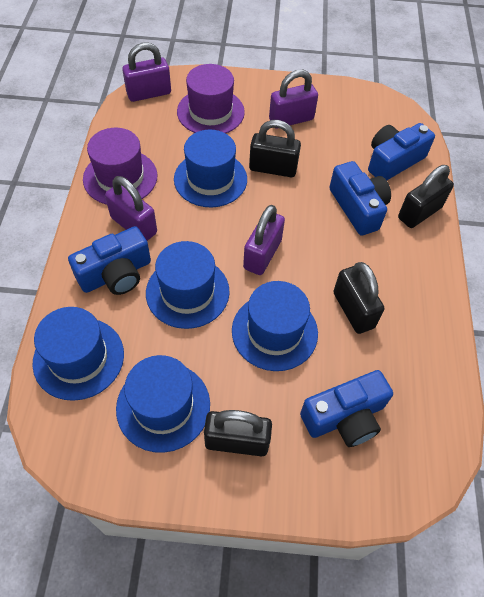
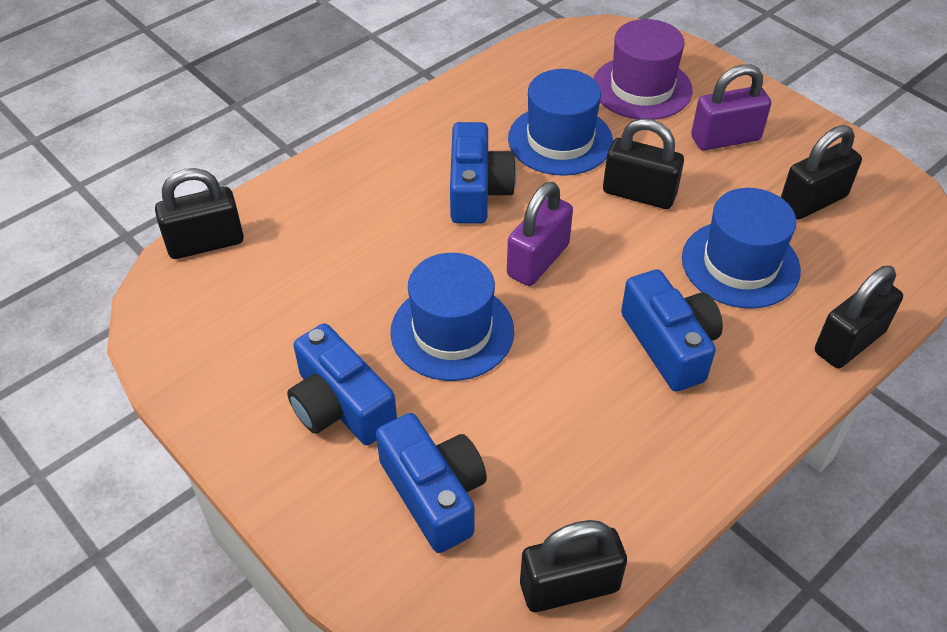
black padlock: [204,410,272,456] [249,120,301,177] [333,262,384,334] [398,165,454,228] = 4 -> [155,168,244,259] [520,520,627,612] [603,119,684,209] [781,125,862,220] [815,266,903,368] = 5
blue hat: [32,307,124,401] [116,355,210,453] [146,241,230,329] [174,130,247,207] [232,281,318,371] = 5 -> [390,253,514,381] [508,69,613,176] [682,188,801,309] = 3
purple hat: [83,128,157,205] [177,64,245,133] = 2 -> [593,19,693,120] = 1
purple padlock: [105,176,157,241] [122,43,171,102] [243,205,285,275] [269,70,318,129] = 4 -> [507,182,573,286] [691,64,771,151] = 2

